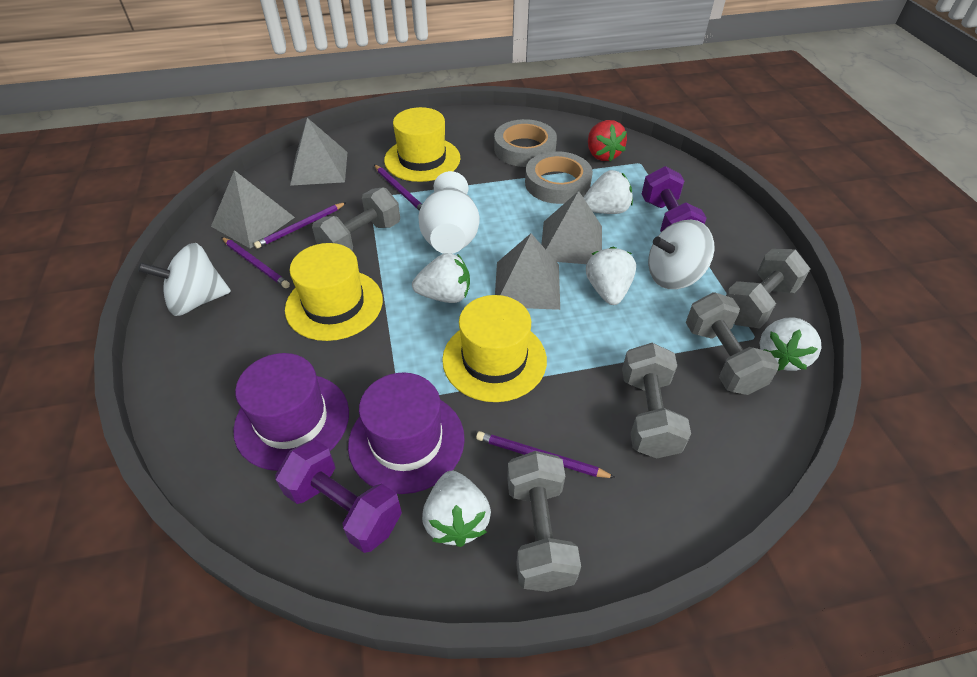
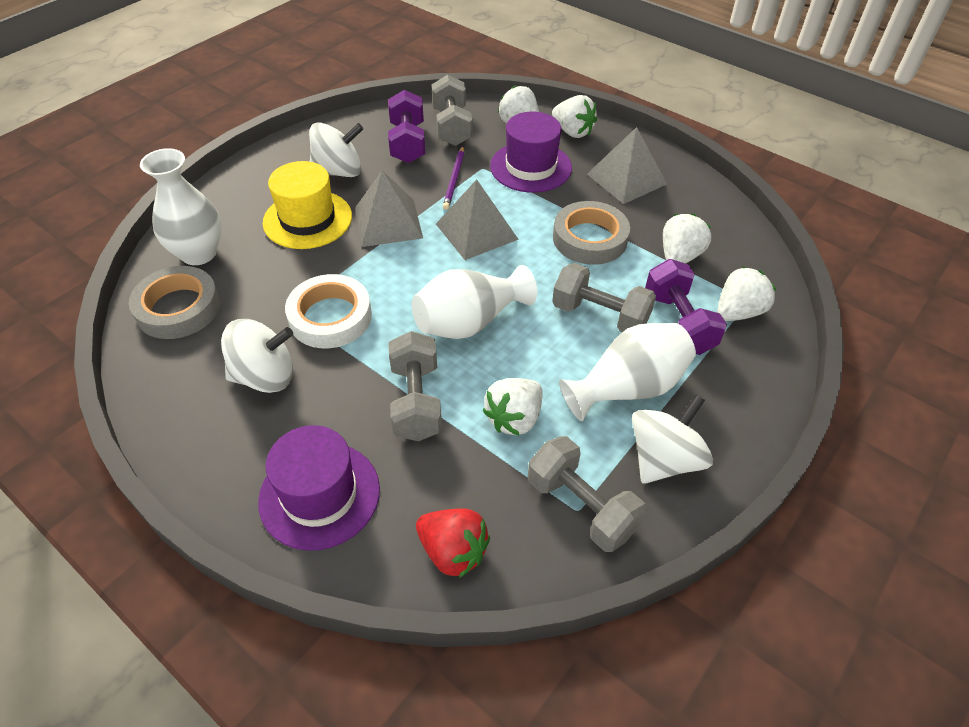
grey dumbbell: [312,187,400,251] [507,451,581,592] [622,343,691,459] [686,292,779,395] [726,249,810,329] = 5 -> [388,331,442,441] [431,75,473,146] [528,436,647,552] [552,263,656,332] = 4
grey pyramid: [211,170,295,249] [290,118,348,186] [495,233,560,310] [541,191,602,264] = 4 -> [355,171,423,247] [436,179,519,260] [587,127,667,204] = 3
purple pencil: [221,237,290,288] [254,202,347,249] [374,165,422,211] [476,431,616,478] = 4 -> [443,147,464,210] = 1
white spinning top: [138,243,231,316] [648,220,714,289] = 2 -> [221,319,293,393] [309,122,363,177] [632,394,713,484] = 3
white tape: none = 0 -> [285,274,372,348] = 1
white vase: [418,171,480,254] = 1 -> [140,148,222,265] [412,265,537,339] [559,323,696,421] = 3
yellow hat: [285,243,383,341] [384,107,460,182] [442,295,547,402] = 3 -> [263,161,352,249] = 1

